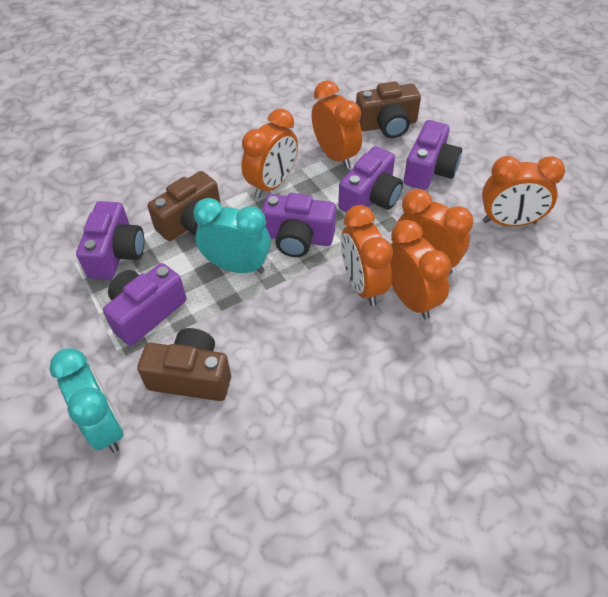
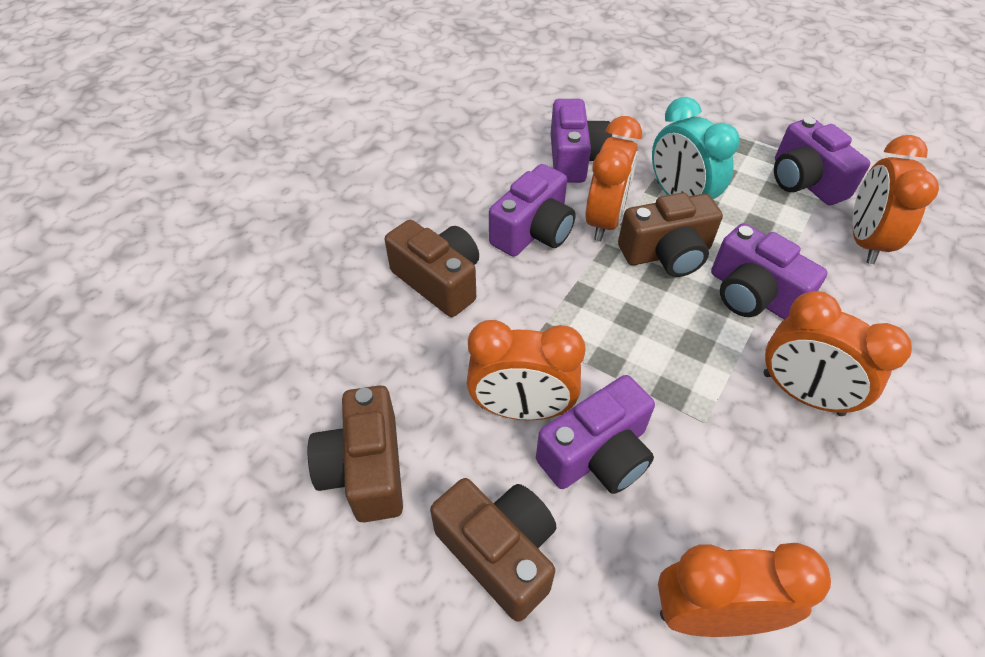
brown camera: [137,328,231,401] [148,171,220,241] [356,81,421,138] = 3 -> [307,385,403,522] [385,220,479,317] [430,478,556,622] [618,192,723,277] = 4
orange clock: [241,109,298,198] [312,80,362,169] [341,205,393,306] [390,220,451,319] [396,189,473,275] [482,156,565,227] = 6 -> [467,320,586,420] [586,116,642,242] [658,543,831,637] [764,291,912,416] [852,135,939,264] = 5
turquoise clock: [49,348,124,453] [193,198,271,273] = 2 -> [652,97,740,199] = 1

